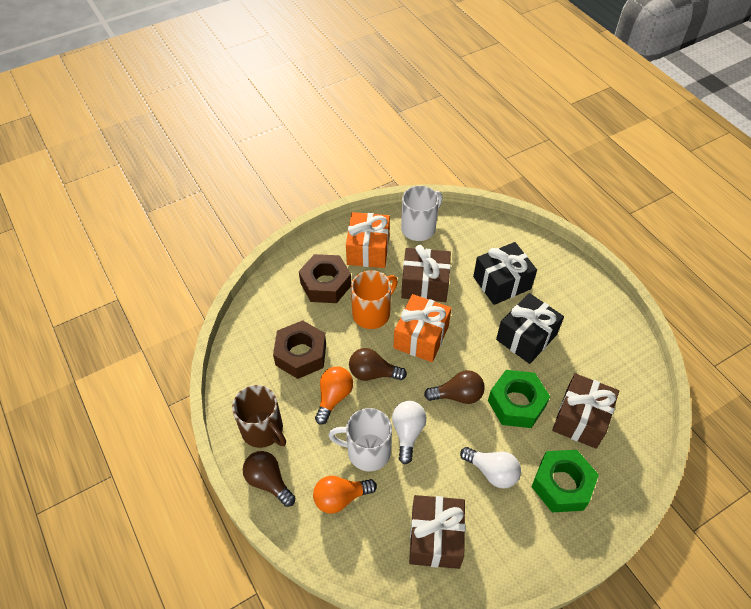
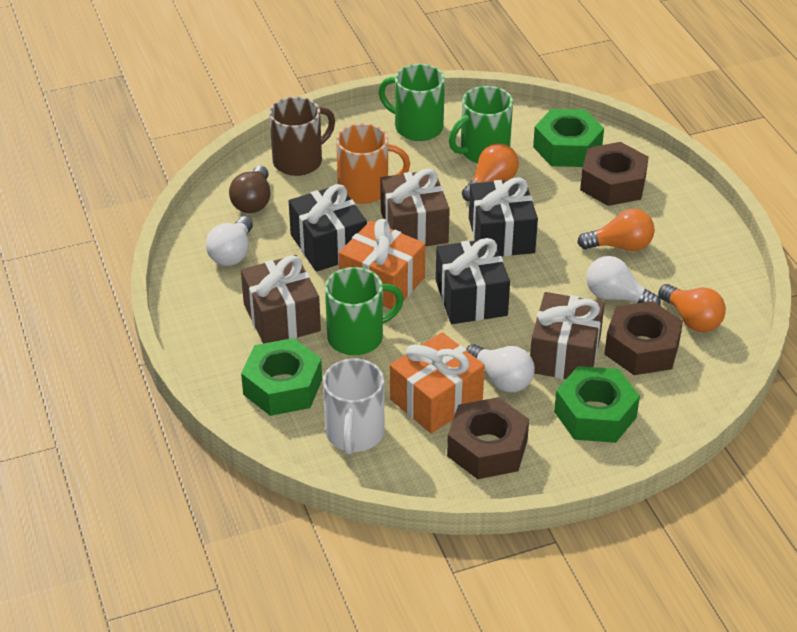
black gift: [473,242,537,305] [496,293,564,364] = 2 -> [289,184,367,272] [436,238,510,324] [469,177,538,257] = 3
brown light bulb: [243,451,295,507] [349,348,407,381] [424,370,485,404] = 3 -> [229,166,270,213] = 1
brown nut: [273,320,326,379] [299,254,351,303] = 2 -> [447,397,529,479] [580,142,649,206] [604,301,683,375] = 3
green mug: none = 0 -> [325,267,404,355] [378,64,445,141] [449,86,513,163] = 3
green nut: [488,370,550,428] [531,450,599,512] = 2 -> [241,338,322,416] [533,109,604,167] [554,366,640,443] = 3
orange light bulb: [313,476,377,514] [315,366,353,425] = 2 -> [462,143,519,201] [577,209,655,251] [658,284,726,332] = 3
white light bulb: [392,401,426,464] [460,447,521,488] = 2 -> [206,216,253,266] [466,344,535,392] [586,256,661,305] = 3
white mug: [328,408,392,471] [401,186,443,241] = 2 -> [323,359,384,454] = 1

